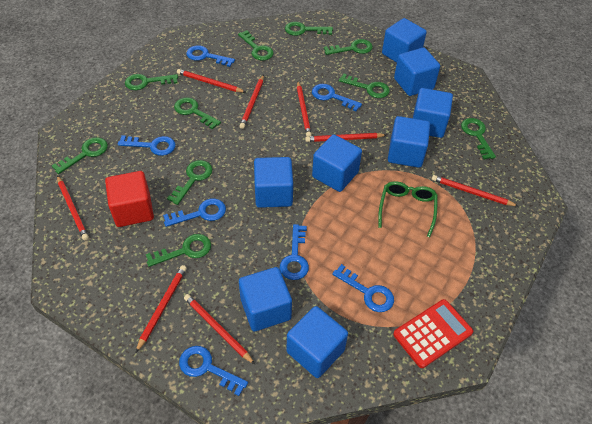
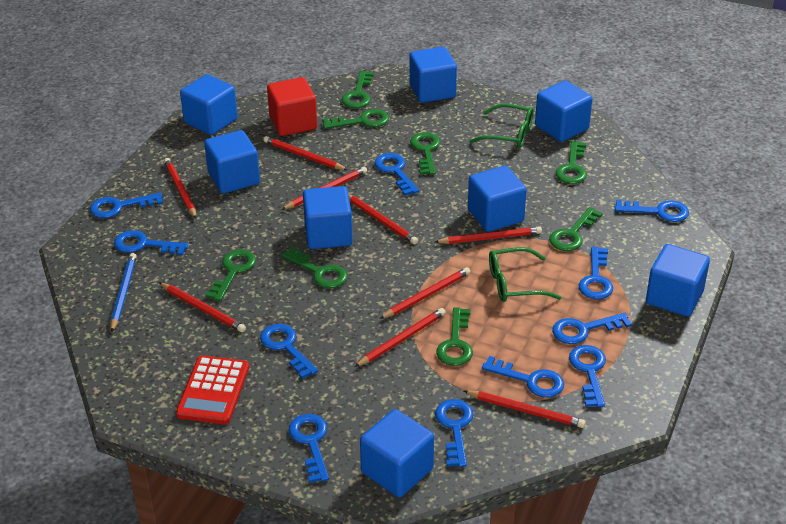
blue key: [118,135,176,156] [163,198,226,227] [179,346,248,396] [186,45,235,67] [280,224,309,280] [312,84,362,111] [332,264,394,312] = 7 -> [90,193,163,218] [114,230,188,256] [260,324,318,379] [288,414,329,483] [374,153,419,196] [435,399,474,467] [482,356,564,398] [552,313,632,344] [569,345,606,407] [579,247,613,299] [615,200,689,222] = 11
blue pencil: none = 0 -> [111,253,137,332] = 1
green glasses: [378,181,438,238] = 1 -> [469,104,534,148] [489,247,562,302] = 2
green key: [52,137,108,174] [125,74,178,90] [146,234,211,267] [167,160,213,205] [174,97,221,129] [238,30,274,61] [285,22,333,36] [324,39,373,55] [339,73,390,98] [461,118,496,160] = 10 -> [205,249,256,301] [282,247,348,288] [323,109,389,129] [342,71,374,108] [410,132,440,175] [436,307,473,366] [549,207,603,251] [556,141,587,184] = 8
red pencil: [57,175,89,240] [136,265,187,352] [177,69,245,93] [184,294,255,364] [240,75,264,129] [297,82,311,137] [305,133,386,142] [432,175,518,206] = 8 -> [159,282,246,332] [164,158,197,218] [264,136,347,170] [281,167,367,210] [349,194,418,244] [355,308,446,367] [380,267,470,319] [435,226,542,244] [464,390,586,428] = 9

